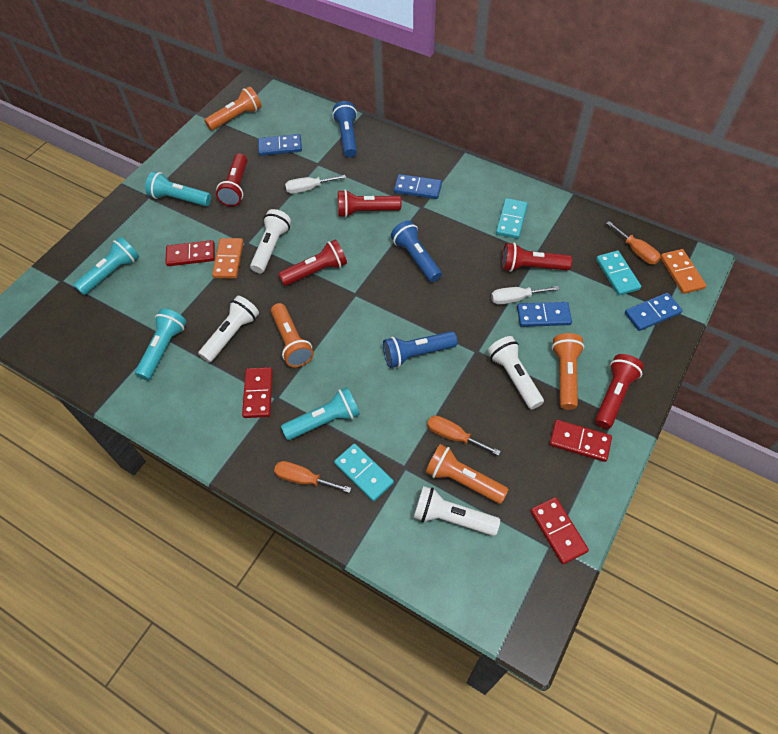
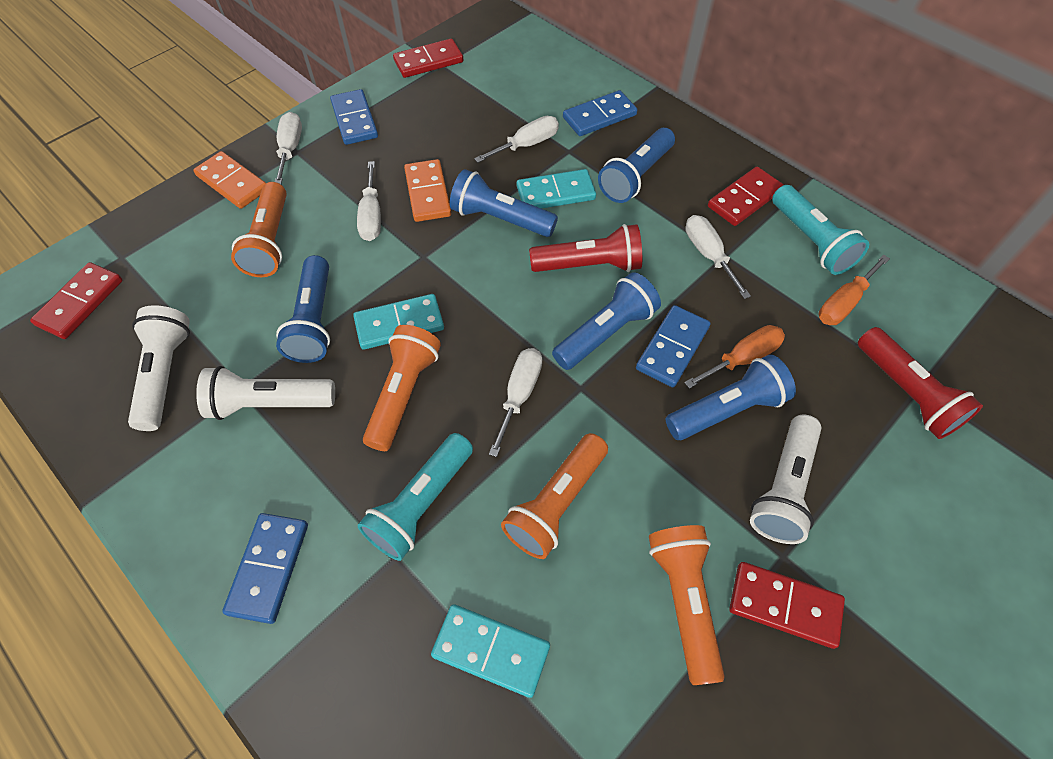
blue flashlight: [332,101,357,158] [383,331,457,368] [391,220,442,282] = 3 -> [276,255,330,363] [450,169,558,237] [552,272,661,370] [598,128,675,203] [666,355,796,440] = 5
orange screwdriver: [274,461,351,493] [427,415,501,456] [606,221,661,264] = 3 -> [684,325,785,389] [819,255,890,325] = 2
red flashlight: [216,153,247,207] [278,239,347,286] [338,190,401,218] [502,243,572,272] [595,354,644,429] = 5 -> [529,224,642,272] [858,327,983,439] = 2
turquoise flashlight: [73,237,139,295] [135,308,186,380] [145,172,211,206] [281,387,360,440] = 4 -> [357,433,473,561] [772,185,869,275] = 2
white flashlight: [198,296,259,363] [250,209,291,273] [414,486,500,536] [487,336,544,410] = 4 -> [128,305,190,431] [196,366,335,420] [750,415,822,544] = 3
white screwdriver: [285,175,346,194] [491,286,560,305] = 2 -> [275,112,302,184] [357,161,381,241] [474,116,559,163] [489,348,542,457] [685,215,751,299] = 5

